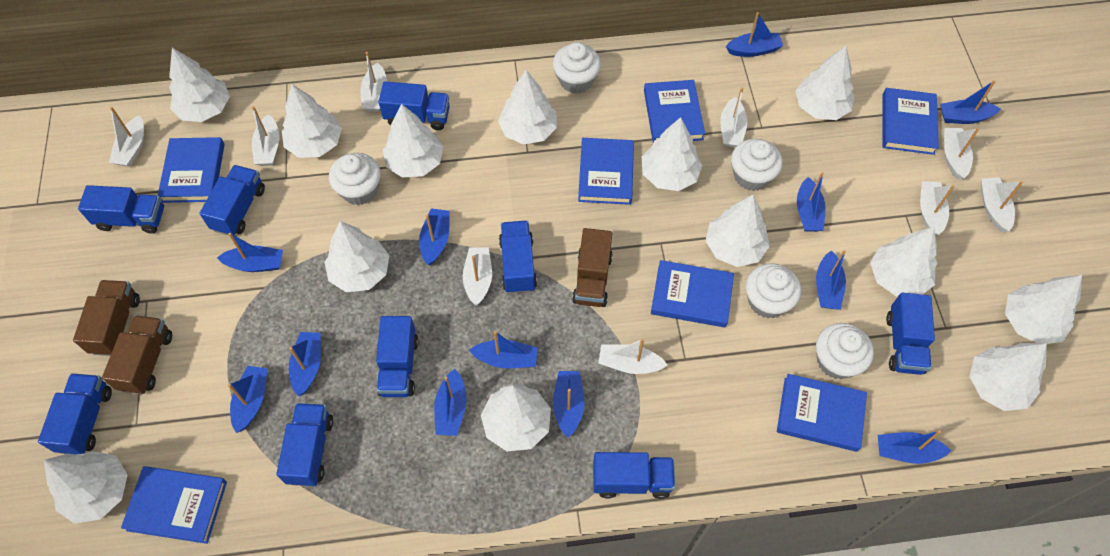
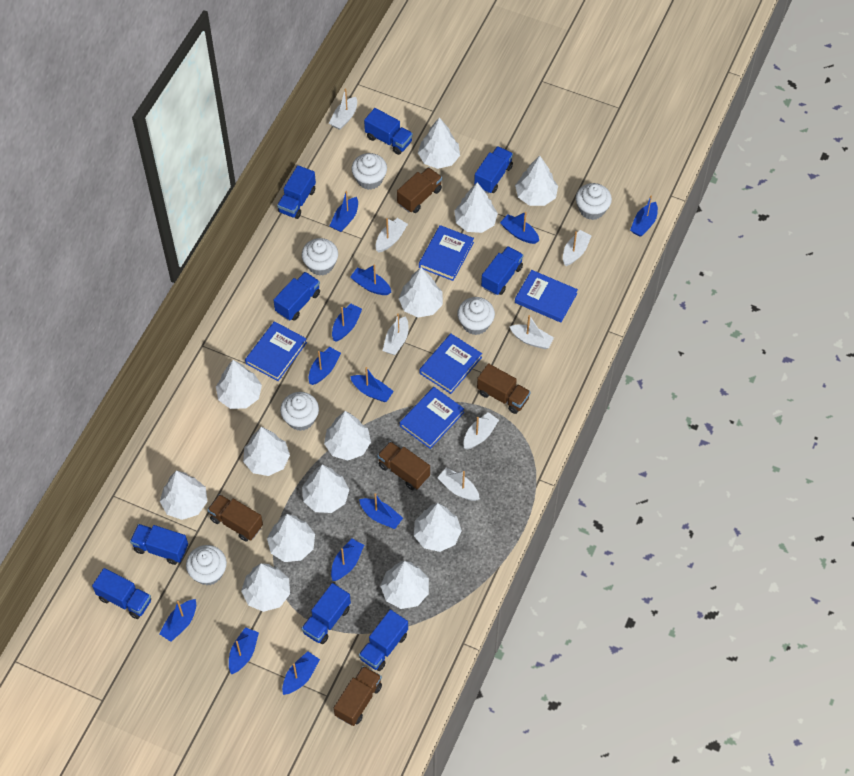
blue book: [121,466,227,544] [158,137,225,203] [578,138,634,205] [644,80,705,143] [651,260,734,328] [777,374,867,452] [882,88,939,155] = 7 -> [245,321,307,381] [400,387,464,449] [419,225,474,281] [419,334,482,394] [515,270,578,323] = 5
brown truck: [73,280,140,356] [102,315,172,394] [572,228,613,307] = 3 -> [207,494,263,541] [334,666,382,726] [377,441,430,490] [397,167,442,213] [477,363,531,414] = 5
white boat: [109,107,144,167] [252,106,280,166] [360,52,387,112] [463,247,492,306] [598,338,668,374] [720,88,748,148] [920,181,955,236] [944,128,979,180] [981,177,1023,232] = 9 -> [329,89,357,130] [375,218,408,252] [383,313,408,355] [437,468,480,501] [463,412,499,449] [509,315,554,349] [563,230,591,266] = 7
white cupcake: [329,153,381,205] [553,42,601,94] [731,139,783,191] [746,263,801,318] [816,323,874,379] = 5 -> [186,545,227,586] [280,392,319,431] [302,238,338,276] [351,153,387,190] [457,297,495,335] [576,183,612,220] = 6

